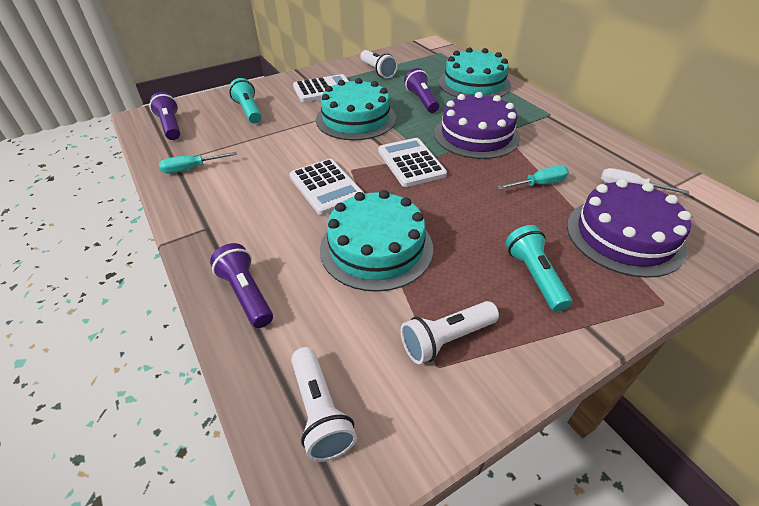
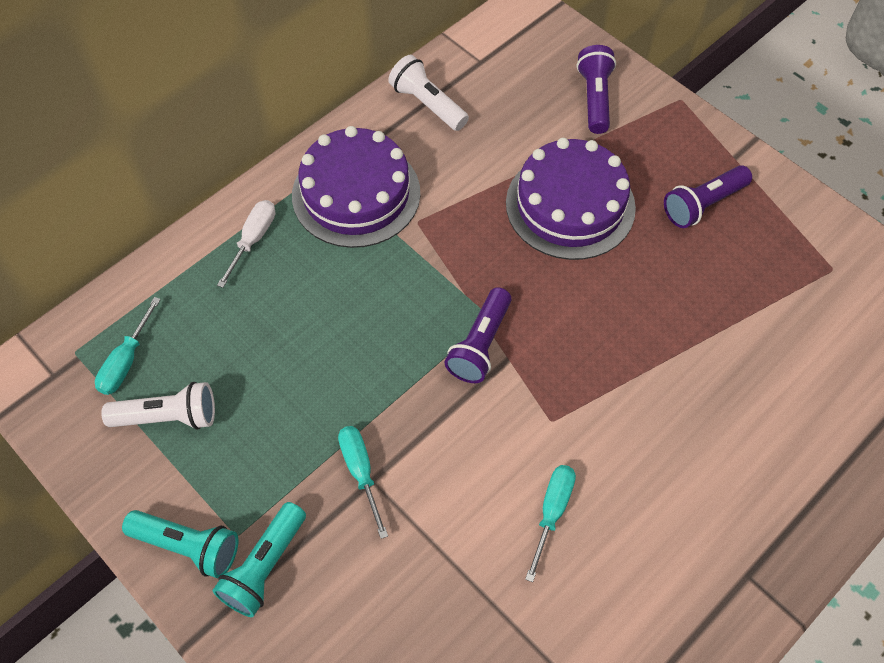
turquoise cake: [316,78,396,140] [320,190,433,292] [439,47,511,97] = 3 -> none = 0
turquoise screwdriver: [159,152,237,173] [497,165,569,190] = 2 -> [95,297,161,395] [338,426,388,539] [525,465,576,582] = 3
white calculator: [290,159,364,215] [293,74,349,102] [378,138,447,187] = 3 -> none = 0
white flashlight: [291,347,357,462] [360,50,398,78] [401,301,499,364] = 3 -> [101,382,215,430] [388,55,469,131] = 2

